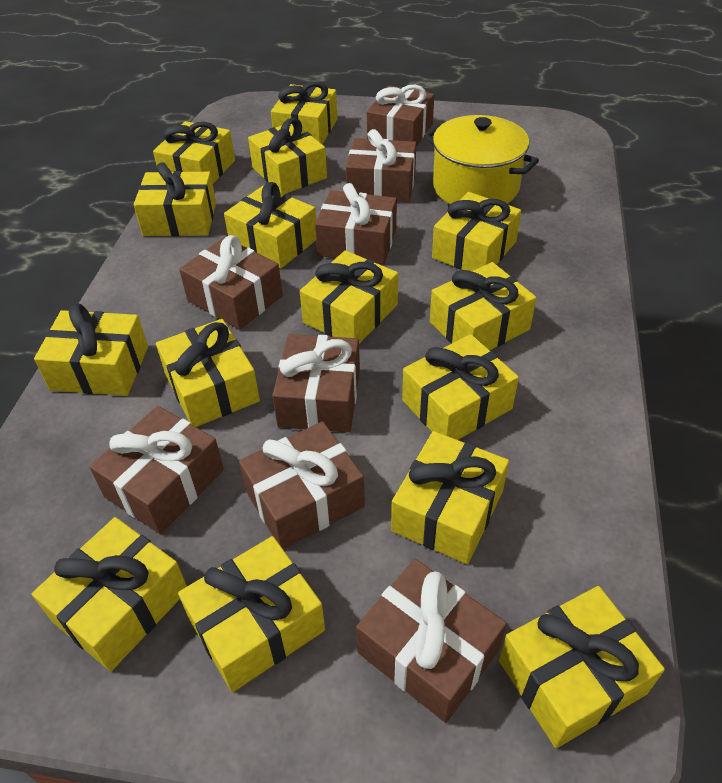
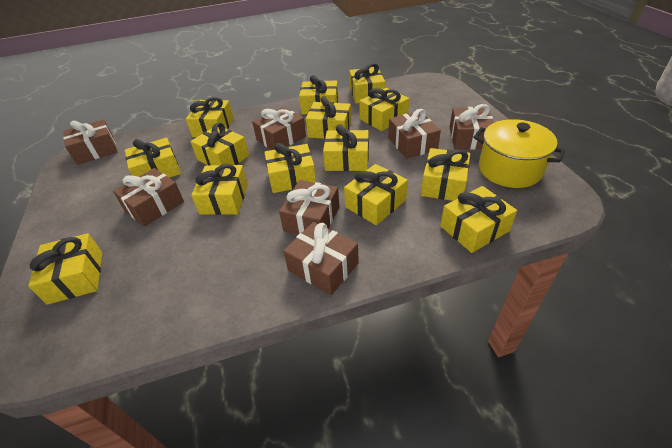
brown gift: [90,406,224,534] [179,235,283,330] [239,421,365,549] [272,334,360,433] [315,183,397,264] [346,129,416,202] [356,559,507,723] [367,85,434,147] = 8 -> [63,119,117,165] [113,168,184,227] [252,107,306,150] [279,180,339,235] [283,222,359,295] [388,109,441,159] [450,104,494,150] = 7
yellow gift: [32,517,187,671] [34,304,148,396] [134,162,216,236] [153,121,235,184] [156,319,260,427] [178,536,325,692] [224,182,316,269] [248,118,327,194] [271,82,337,144] [300,250,398,344] [391,431,509,564] [402,334,519,440] [430,262,536,350] [432,192,521,271] [499,586,665,748] = 15 -> [28,233,102,305] [125,138,181,178] [186,97,234,137] [190,123,249,165] [191,164,248,215] [264,143,316,193] [299,75,338,114] [306,96,351,139] [323,124,369,171] [344,164,408,225] [349,63,385,103] [359,88,409,131] [421,148,470,201] [440,186,517,253] = 14

